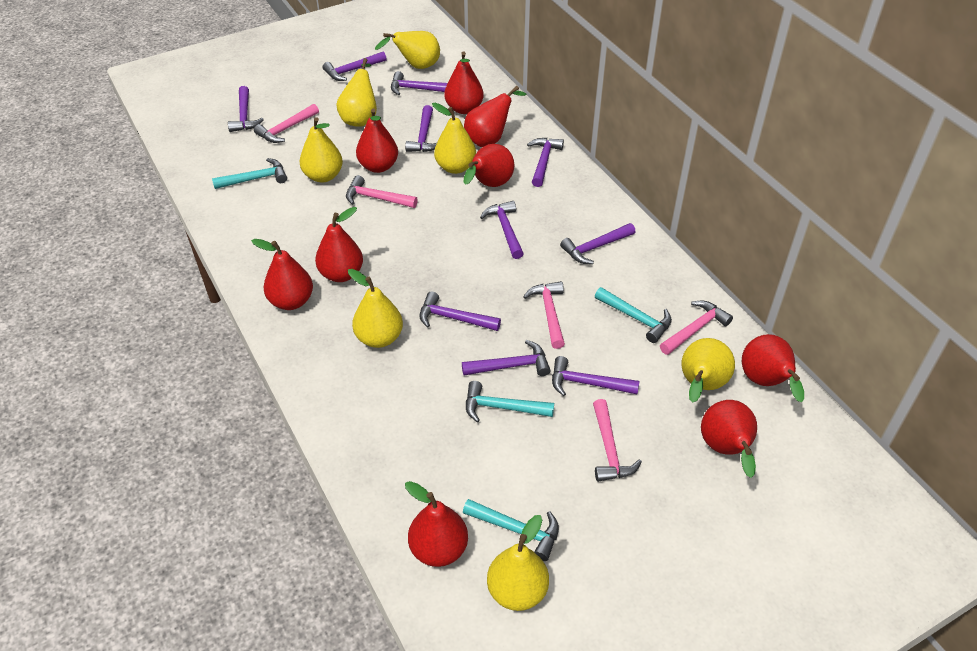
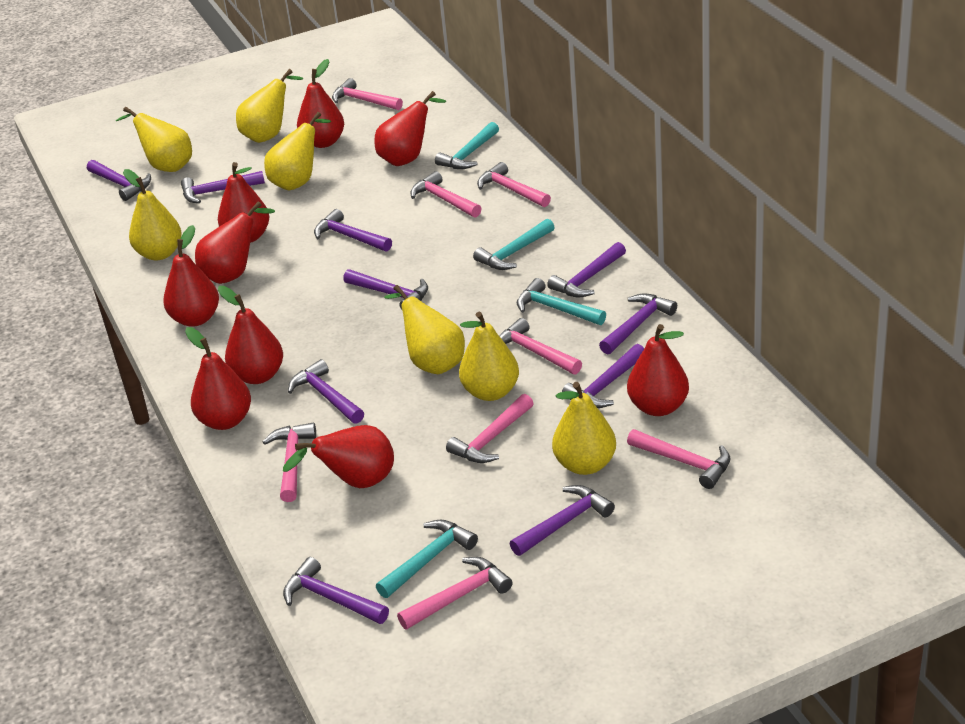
pink hammer: [254,104,319,143] [346,175,418,208] [523,281,565,349] [593,399,642,482] [660,301,733,355] = 5 -> [262,423,316,502] [332,78,403,110] [397,557,513,630] [410,171,482,218] [446,394,534,463] [477,162,551,207] [499,318,582,375] [627,429,730,489] = 8

